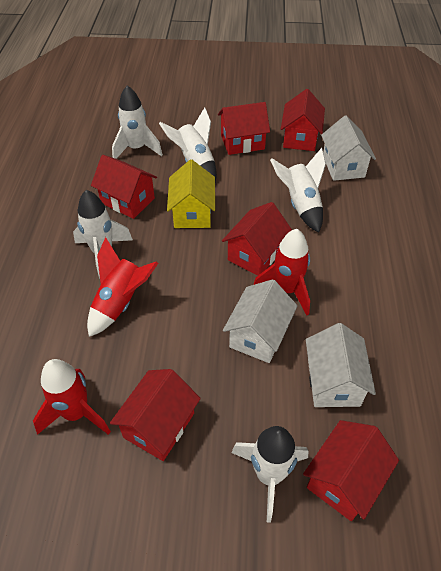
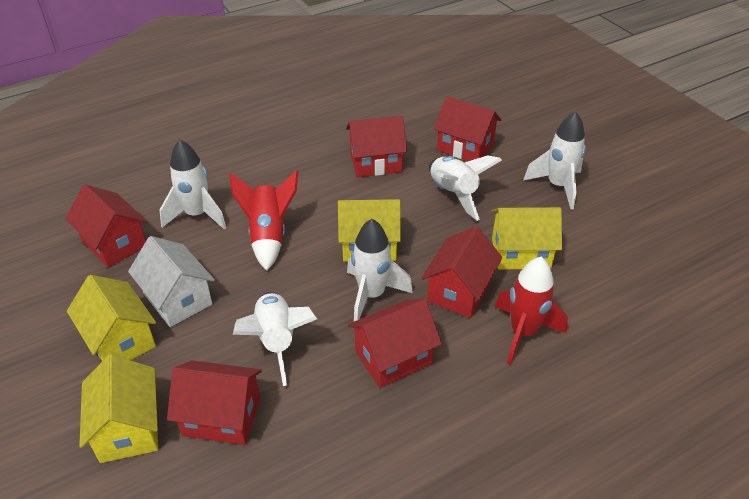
red rocket: [33,359,111,435] [87,237,158,337] [254,229,310,316] = 3 -> [230,170,298,271] [495,257,568,365] = 2
white house: [223,279,298,363] [306,323,376,407] [321,115,376,181] = 3 -> [128,236,215,327] = 1
yellow house: [167,160,215,228] = 1 -> [67,275,156,361] [79,354,158,463] [338,199,401,262] [491,207,562,269] = 4

